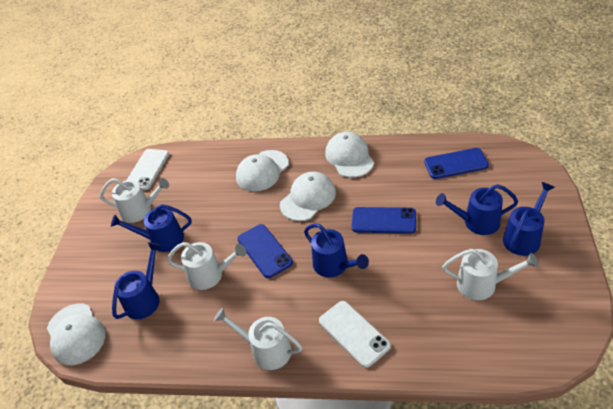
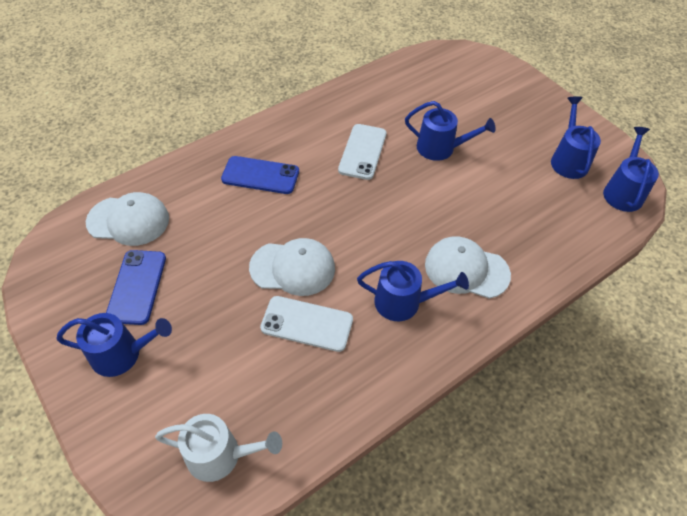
blue phone: [237,224,293,278] [352,207,416,234] [424,148,489,179] = 3 -> [106,250,166,325] [221,156,299,194] = 2
white cap: [47,304,106,365] [236,150,289,192] [280,172,336,221] [325,132,374,178] = 4 -> [86,192,169,246] [249,238,335,296] [425,236,511,299] = 3
white watering can: [100,178,169,223] [167,242,246,290] [214,308,302,370] [442,249,538,300] = 4 -> [155,414,282,482] = 1

